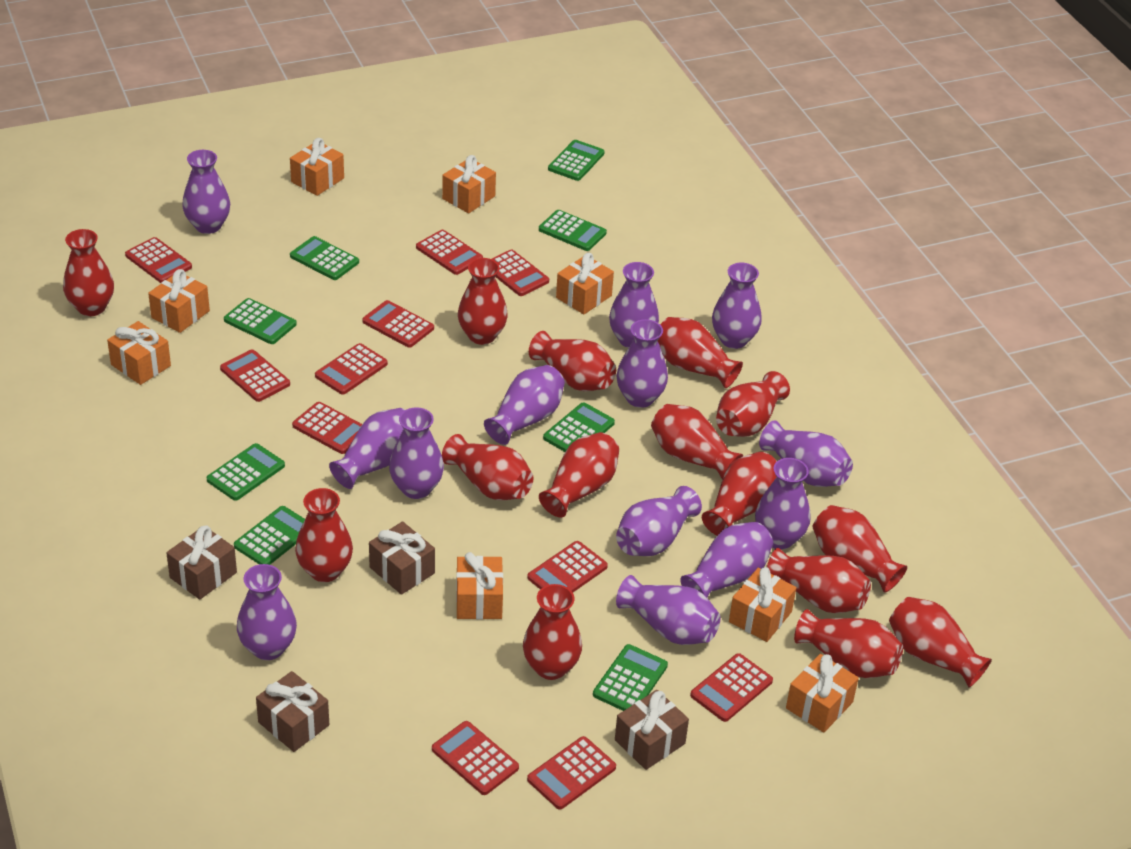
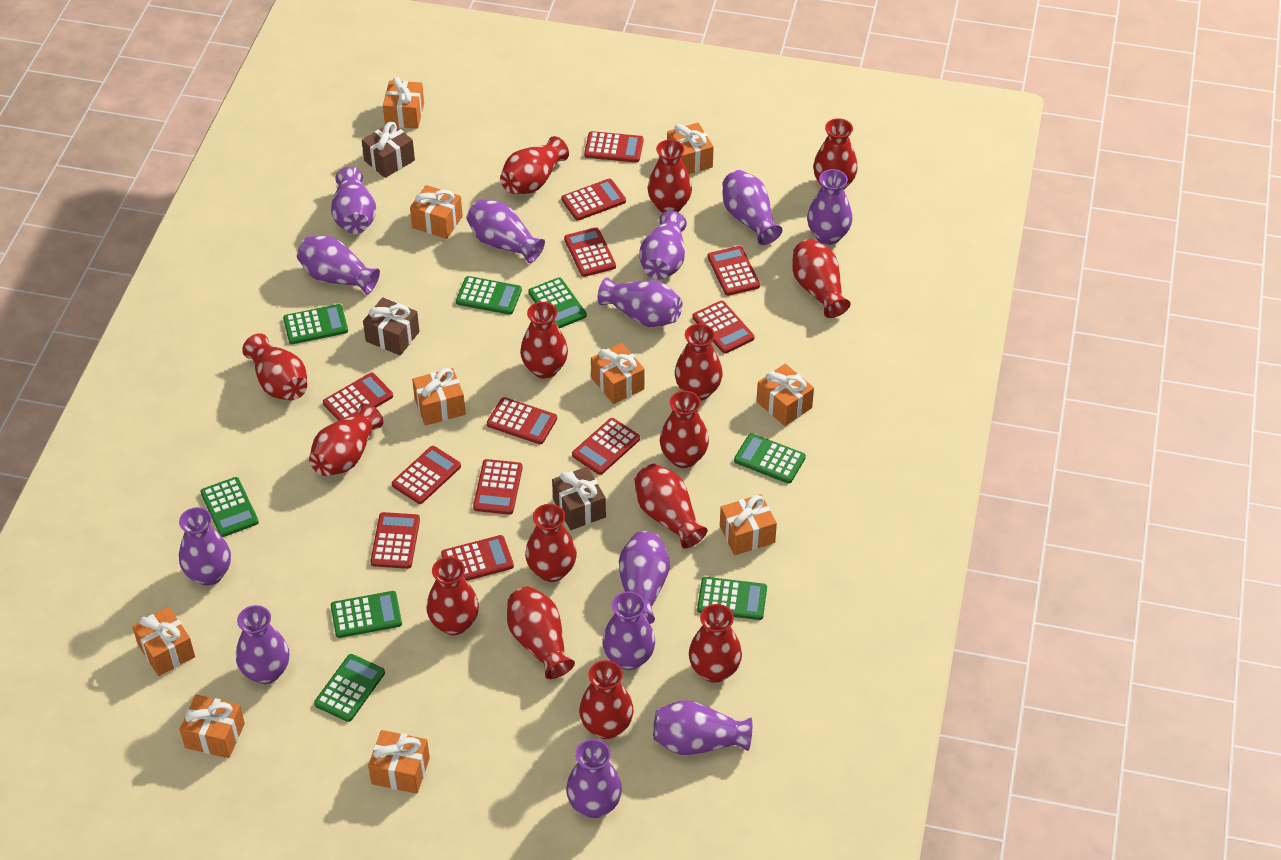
brown gift: [166,525,237,600] [256,671,329,752] [369,521,435,595] [615,690,689,770] = 4 -> [362,122,415,178] [363,297,420,355] [552,467,606,530] = 3
orange gift: [107,321,171,385] [148,269,210,333] [290,138,344,196] [442,155,496,213] [456,552,503,620] [556,253,614,314] [729,567,797,642] [786,654,859,732] = 8 -> [132,607,195,676] [179,695,245,758] [368,730,430,794] [383,77,424,129] [410,185,463,239] [412,368,466,425] [591,343,645,404] [667,123,714,174] [720,494,777,555] [757,364,814,426] = 10
red calculator: [125,237,192,283] [220,349,290,402] [292,402,362,454] [315,343,388,395] [362,300,434,348] [416,230,483,275] [432,721,519,795] [492,250,549,296] [527,541,608,592] [527,736,616,810] [690,653,773,722] = 11 -> [323,373,393,421] [370,512,420,569] [392,446,461,504] [441,535,514,581] [473,459,523,515] [487,397,557,444] [561,179,626,221] [564,227,616,277] [572,418,640,475] [584,131,643,163] [692,301,754,354] [708,246,760,296] = 12

